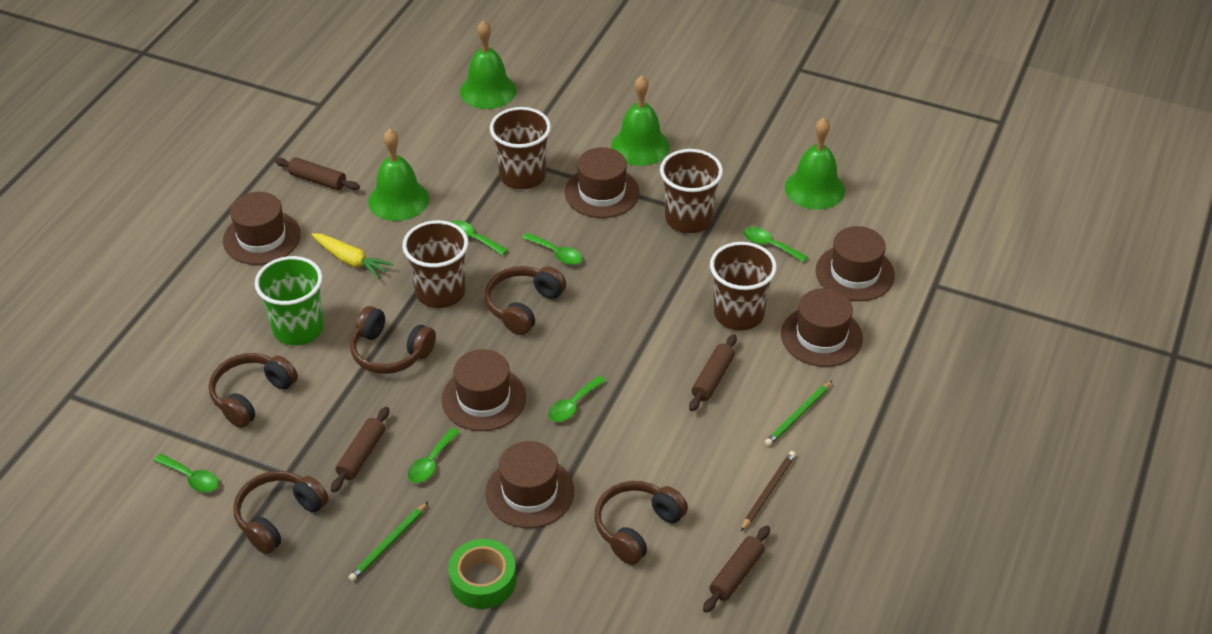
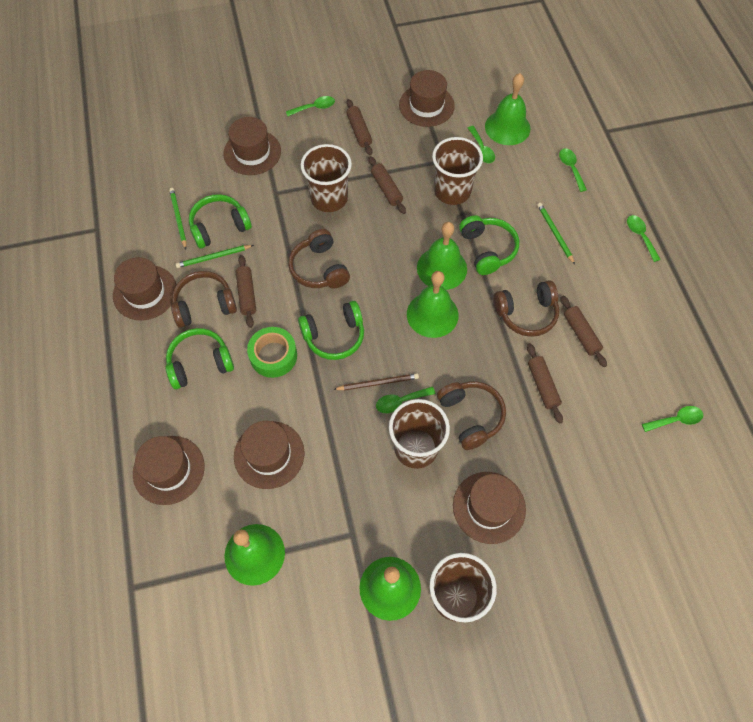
brown headphones: [209,353,298,428] [233,471,329,554] [350,306,436,374] [485,266,566,335] [594,481,688,565] = 5 -> [171,271,237,328] [288,229,350,288] [437,381,506,450] [493,280,559,337] = 4
brown rolling pin: [275,157,360,190] [331,407,389,492] [689,334,737,411] [703,525,770,613] = 4 -> [236,255,256,328] [347,99,373,155] [369,156,406,214] [527,343,563,424] [560,296,607,367] = 5
green bell: [368,129,429,221] [460,20,516,109] [611,75,670,166] [785,118,845,210] = 4 -> [224,524,285,586] [359,557,421,621] [407,271,459,338] [417,222,467,290] [485,73,530,145] = 5
green cup: [255,256,324,346] = 1 -> none = 0
green headphones: none = 0 -> [166,328,234,389] [189,194,252,249] [298,301,364,360] [459,215,519,275] = 4
green pencil: [348,502,428,582] [765,381,832,446] = 2 -> [169,188,186,249] [175,245,254,268] [537,203,575,265] = 3
yellow carrot: [311,233,393,279] = 1 -> none = 0

